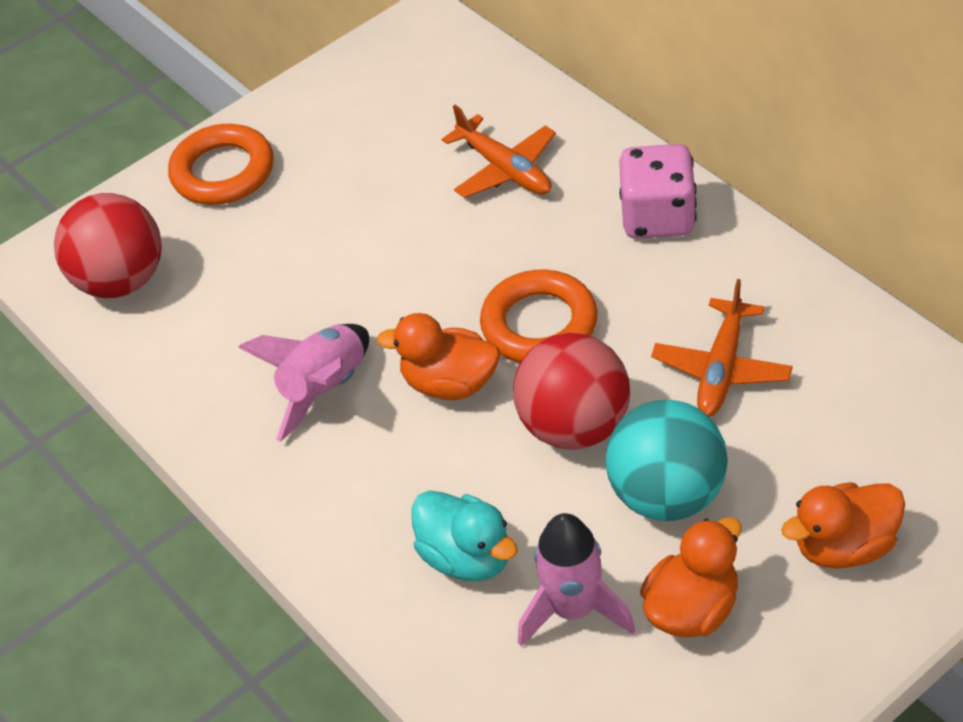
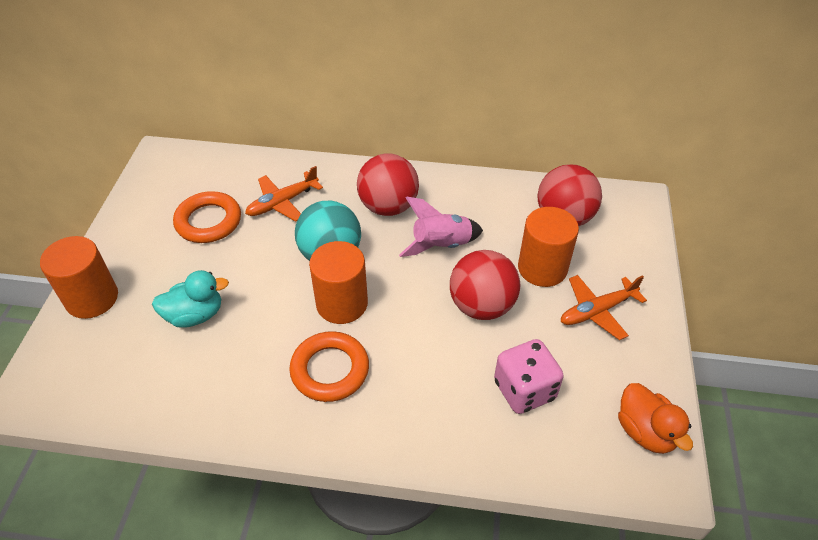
orange cylinder: none = 0 -> [40,236,118,319] [309,241,368,324] [518,207,579,287] = 3
orange duck: [377,313,500,400] [640,517,742,637] [781,482,905,569] = 3 -> [618,383,693,454] = 1
pink rocket: [238,324,369,442] [518,513,635,646] = 2 -> [399,197,483,257] = 1
red ball: [54,193,162,298] [513,333,630,450] = 2 -> [357,153,419,216] [450,250,520,320] [538,164,602,226] = 3

